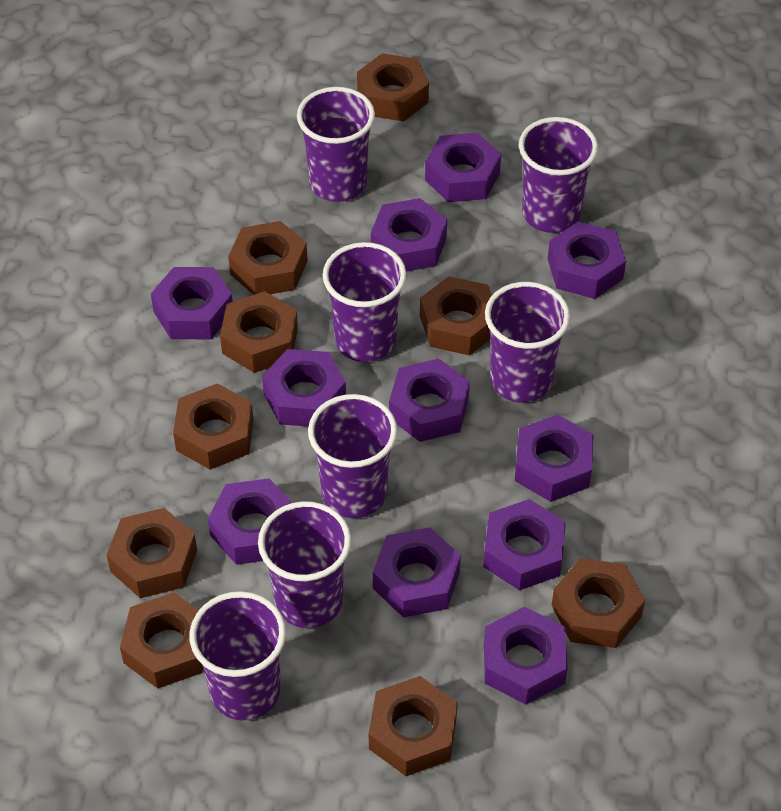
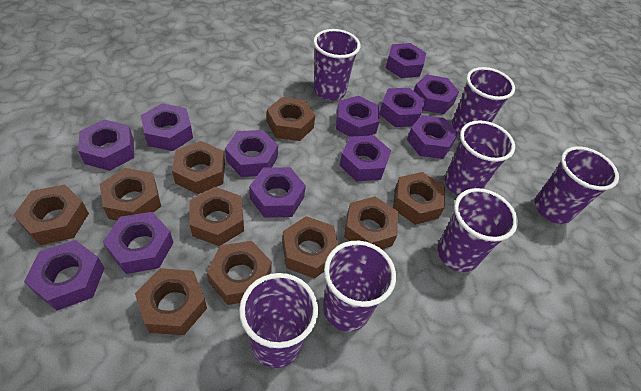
brown nut: [107,508,197,598] [120,592,203,688] [173,383,253,470] [220,291,298,373] [228,221,308,295] [357,53,429,122] [369,676,458,776] [420,276,492,356] [552,558,645,648] = 9 -> [14,184,89,245] [100,168,161,221] [135,268,207,335] [172,141,225,194] [189,187,244,246] [207,241,272,305] [267,97,315,141] [282,216,338,279] [344,196,398,249] [393,172,445,225] = 10
purple nut: [151,267,233,339] [208,478,292,565] [262,349,346,427] [371,198,447,272] [373,527,461,617] [389,359,470,442] [425,133,501,202] [483,499,566,590] [484,607,568,704] [515,414,594,502] [548,221,626,299] = 11 -> [24,240,104,310] [78,120,134,171] [103,212,174,274] [141,103,193,151] [225,130,278,177] [249,167,306,218] [336,96,380,137] [339,135,391,181] [379,88,425,127] [386,43,426,78] [407,115,458,159] [414,74,459,114] = 12

